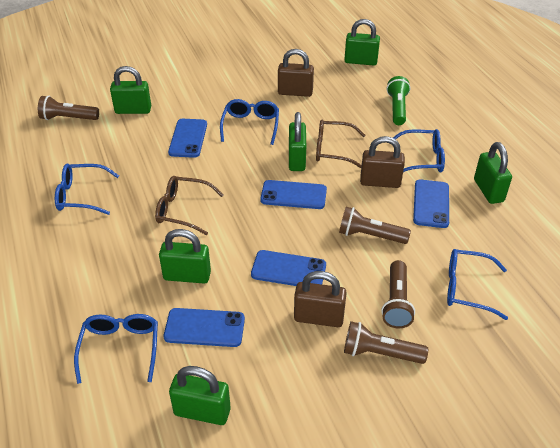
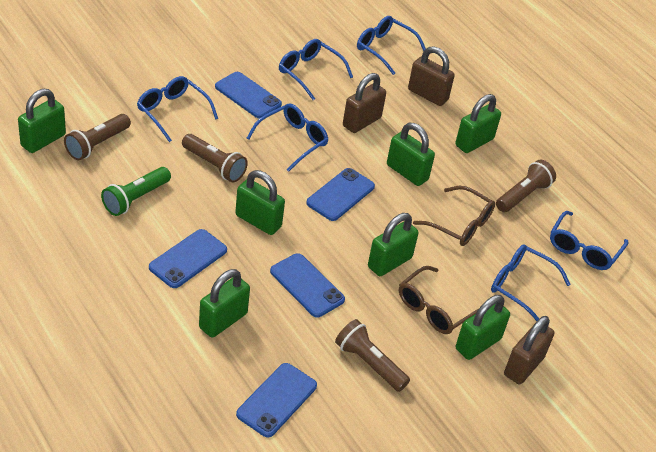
blue glasses: [55,164,119,215] [74,314,158,384] [220,99,279,145] [393,129,445,172] [447,249,508,320] = 5 -> [137,76,218,142] [247,103,328,172] [279,39,353,100] [357,16,426,75] [491,244,571,321] [550,211,628,270] = 6
green padlock: [110,66,151,114] [159,229,211,284] [169,366,231,425] [289,112,306,171] [344,19,380,66] [474,142,512,204] = 6 -> [18,89,66,153] [199,269,250,338] [235,170,285,235] [368,213,419,276] [387,123,435,186] [455,94,501,153] [456,295,510,360] = 7

